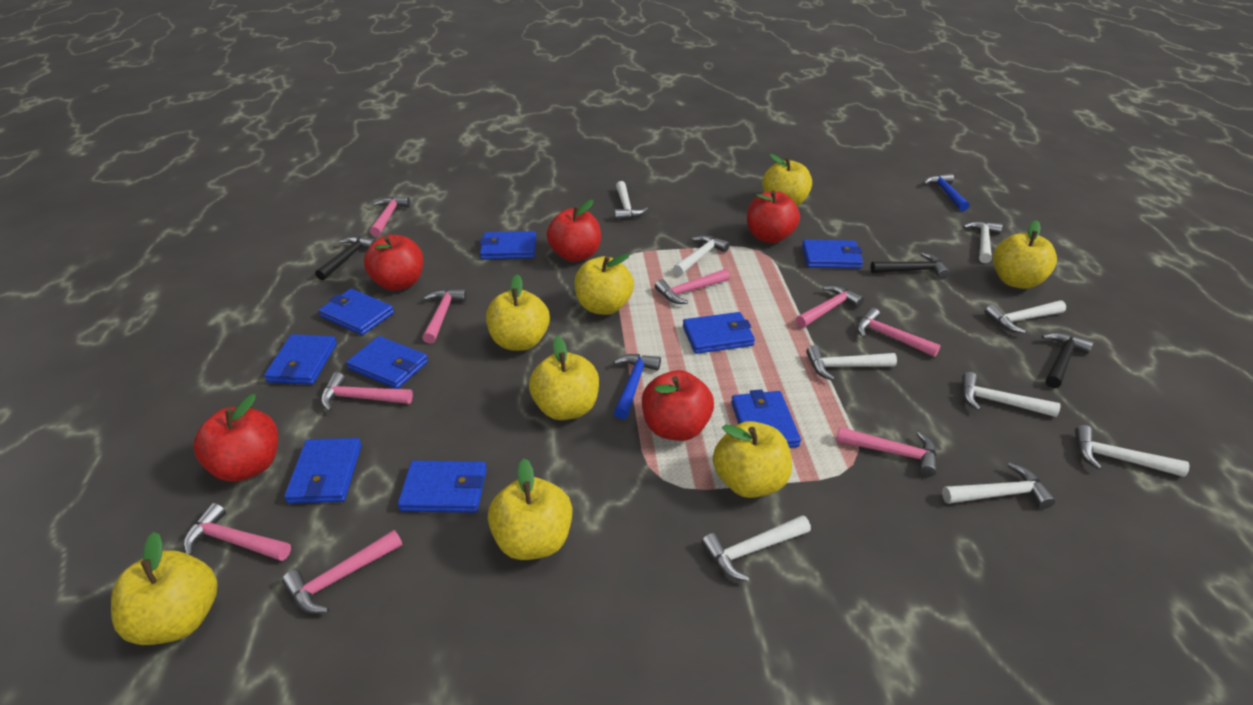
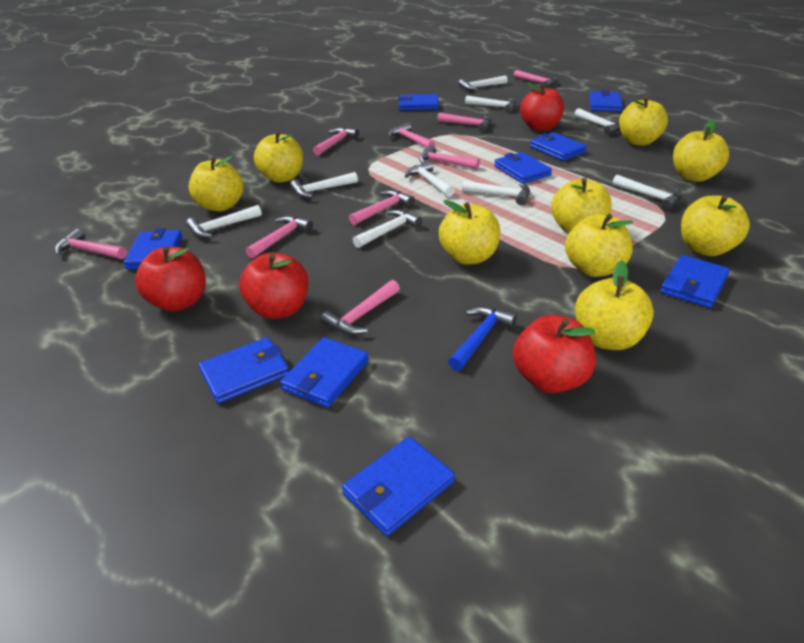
black hammer: [315,236,376,280] [870,252,950,279] [1042,332,1094,388] = 3 -> none = 0
blue hammer: [613,354,661,419] [923,173,970,211] = 2 -> [448,306,517,371] = 1
red apple: [194,394,278,482] [364,235,423,291] [547,200,601,262] [642,370,714,441] [747,190,800,243] = 5 -> [135,246,206,312] [239,252,308,319] [513,315,596,393] [520,83,564,131] = 4
yellow apple: [111,532,217,645] [486,274,550,351] [488,458,572,560] [529,336,599,420] [574,254,634,315] [713,421,792,498] [762,154,812,206] [993,220,1057,289] = 8 -> [189,156,244,212] [254,131,303,183] [439,200,500,264] [551,178,612,234] [565,214,633,277] [575,261,654,350] [619,97,668,146] [673,120,729,182] [681,195,750,256] = 9

